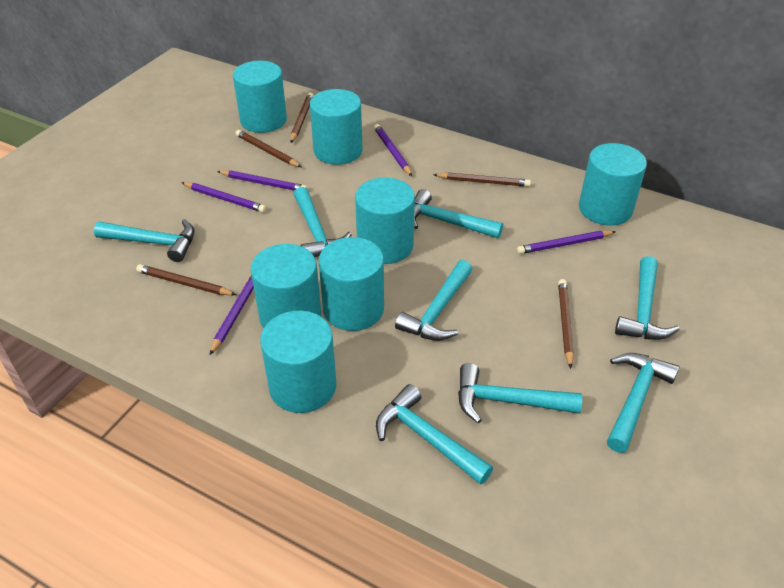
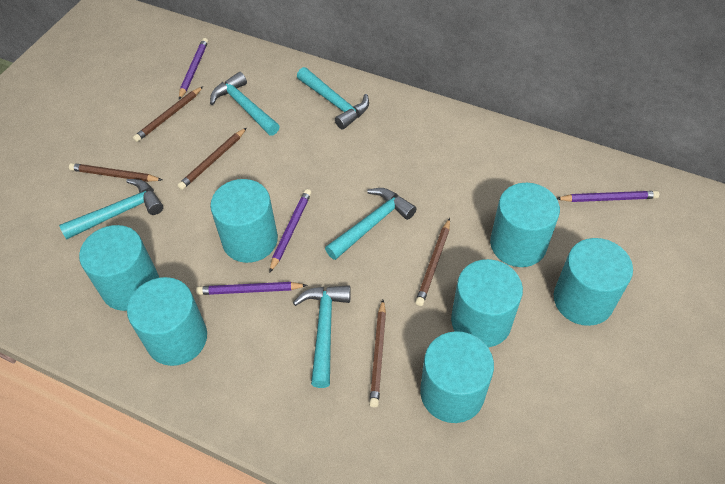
purple pencil: [181,182,266,213] [210,275,254,355] [217,170,307,191] [374,124,412,176] [517,231,616,254] = 5 -> [179,38,208,100] [196,282,307,295] [269,189,311,273] [557,191,659,202] = 4
turquoise hammer: [94,219,195,262] [293,187,352,257] [376,384,493,485] [395,260,473,341] [414,189,503,238] [458,363,582,423] [607,353,679,453] [615,256,680,340] = 8 -> [59,179,163,239] [210,72,280,136] [293,285,351,388] [297,67,369,129] [325,188,417,260] = 5

